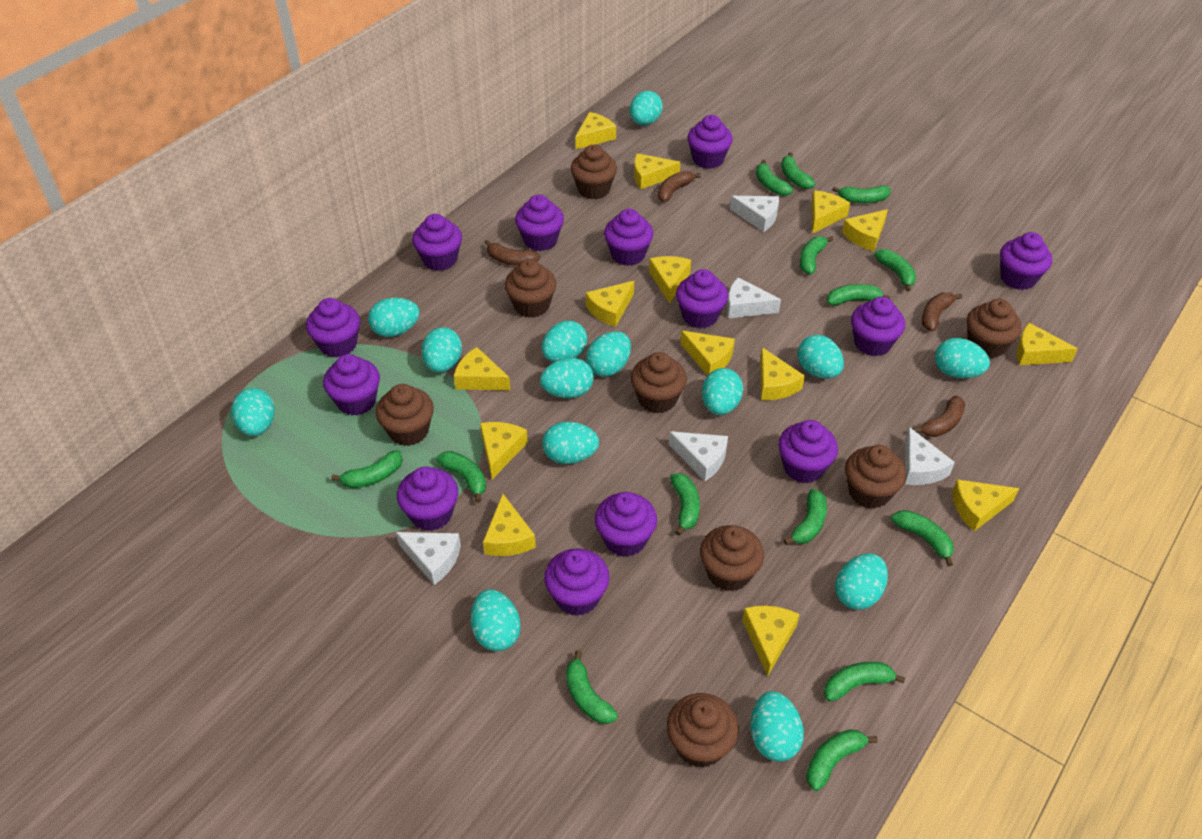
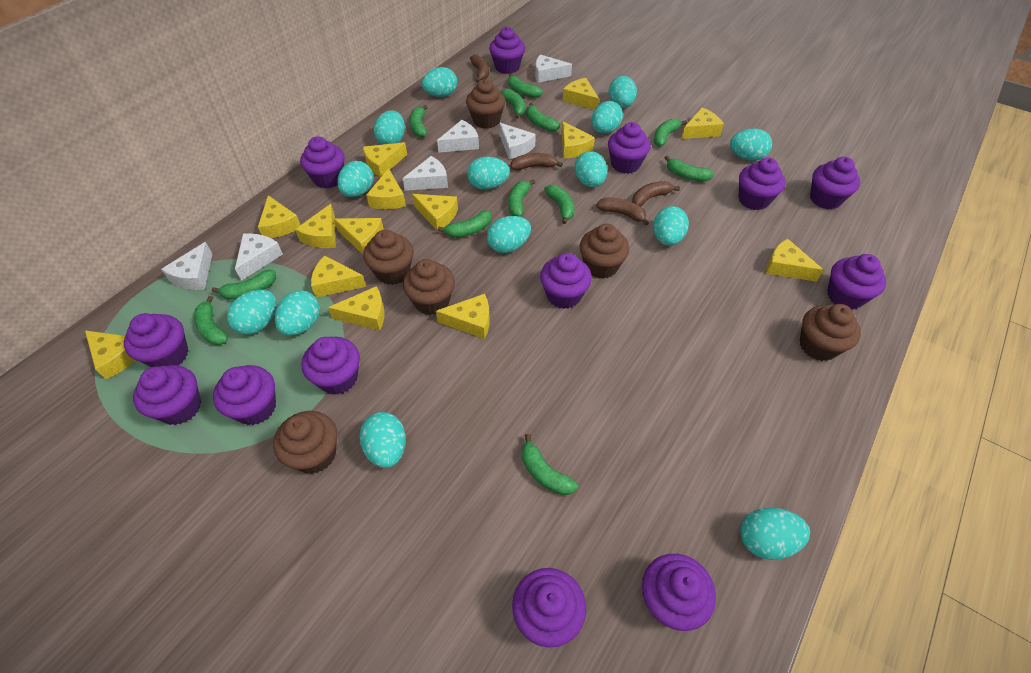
brown cupcake: [376,384,434,446] [505,259,556,318] [571,144,617,199] [631,352,687,414] [667,693,739,768] [700,525,764,591] [845,445,906,509] [966,299,1022,358] = 8 -> [273,411,337,474] [363,230,414,285] [403,259,455,315] [466,79,506,129] [580,224,629,279] [800,304,861,361] = 6
green banana: [331,450,403,488] [436,451,486,503] [566,650,618,724] [670,473,700,535] [756,160,793,196] [781,152,815,189] [784,489,827,545] [800,236,833,274] [806,729,878,791] [824,662,905,702] [827,284,890,306] [832,185,891,203] [874,249,916,292] [891,510,954,566] = 14 -> [194,296,228,345] [212,270,276,300] [409,105,428,137] [438,211,492,237] [500,88,525,119] [508,73,543,98] [508,179,535,217] [522,434,578,495] [526,103,560,131] [544,185,574,224] [654,118,687,147] [664,155,714,181] = 12
white cheese: [396,532,461,585] [669,431,728,481] [727,277,781,318] [730,196,779,232] [905,427,955,485] = 5 -> [161,242,212,290] [235,233,283,281] [402,156,448,191] [437,120,479,153] [499,123,536,159] [535,55,572,83] = 6

